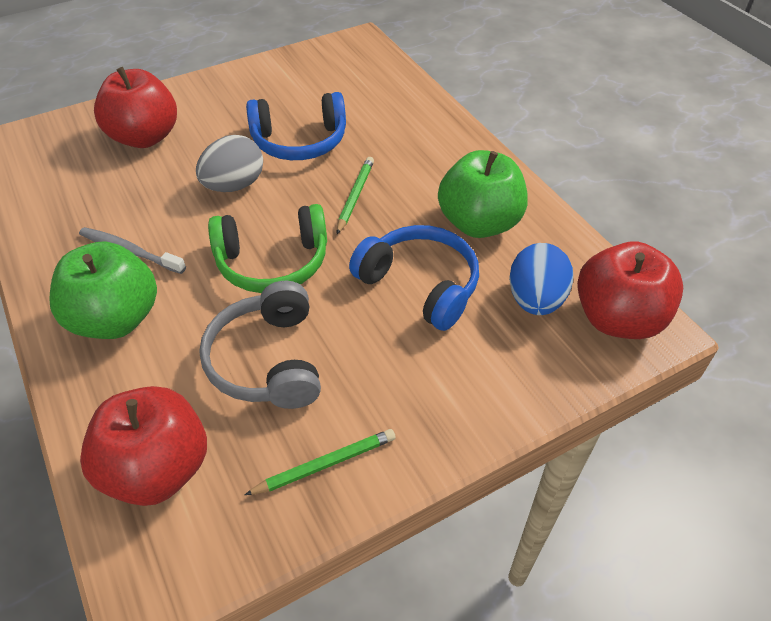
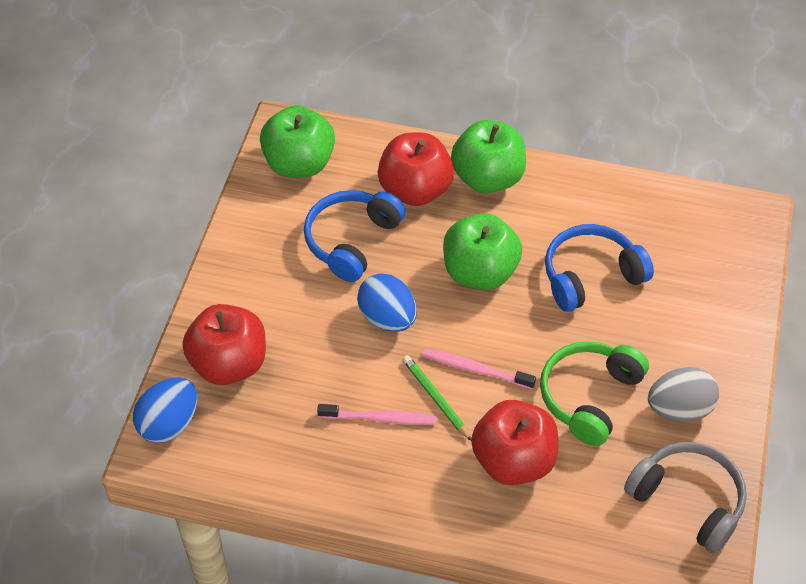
blue egg: [509,243,573,315] = 1 -> [133,377,197,443] [357,273,417,332] = 2
green apple: [49,241,157,339] [438,150,528,238] = 2 -> [260,105,335,178] [443,213,522,290] [451,120,526,193] = 3
green pencil: [245,429,396,495] [337,157,374,234] = 2 -> [402,355,471,440] = 1
grey toothbrush: [79,227,186,274] = 1 -> none = 0
pink toothbrush: none = 0 -> [317,404,437,425] [423,348,536,389] = 2

